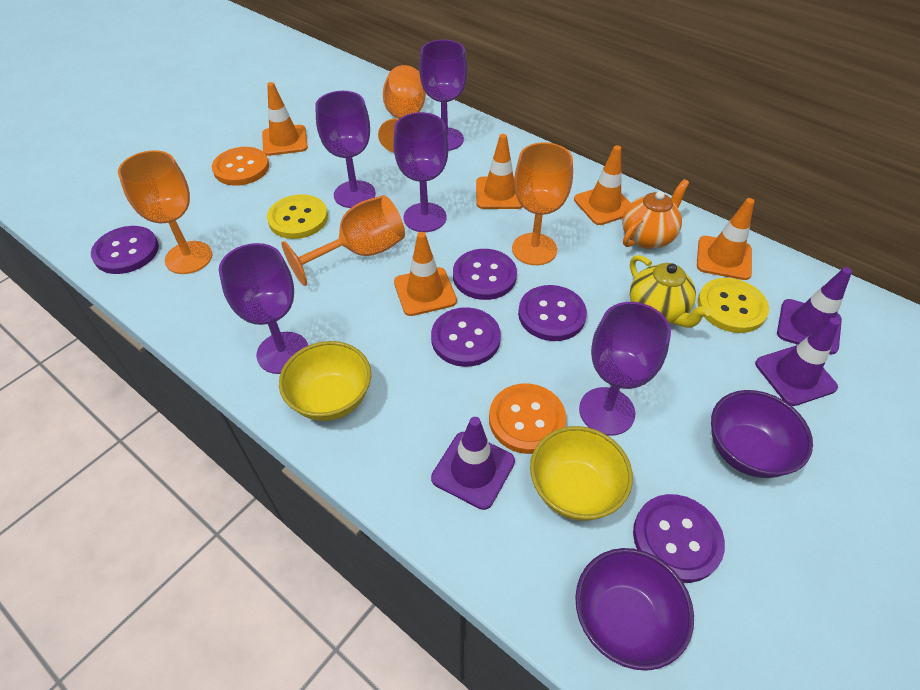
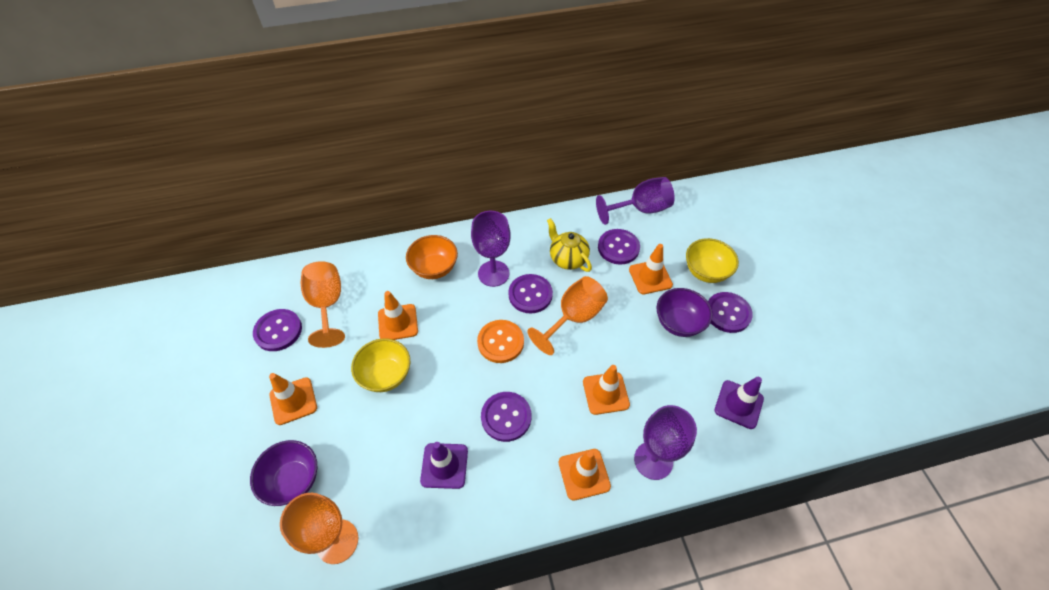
orange bowl: none = 0 -> [406,235,458,279] = 1
orange button: [212,147,269,186] [489,383,567,454] = 2 -> [477,320,524,363] = 1
orange goblet: [118,150,212,274] [281,195,405,286] [378,65,426,153] [512,142,573,265] = 4 -> [280,493,358,564] [301,261,345,348] [527,276,608,355] = 3
orange teapot: [622,179,690,249] = 1 -> none = 0
purple goblet: [219,243,308,374] [315,91,376,208] [393,112,448,232] [419,40,467,151] [579,302,671,436] = 5 -> [471,211,511,287] [596,177,675,225] [634,405,697,480] = 3
purple traffic cone: [431,417,515,510] [755,318,840,406] [777,267,852,355] = 3 -> [420,442,468,489] [714,377,764,429] = 2
yellow button: [267,194,328,239] [697,278,769,333] = 2 -> none = 0

